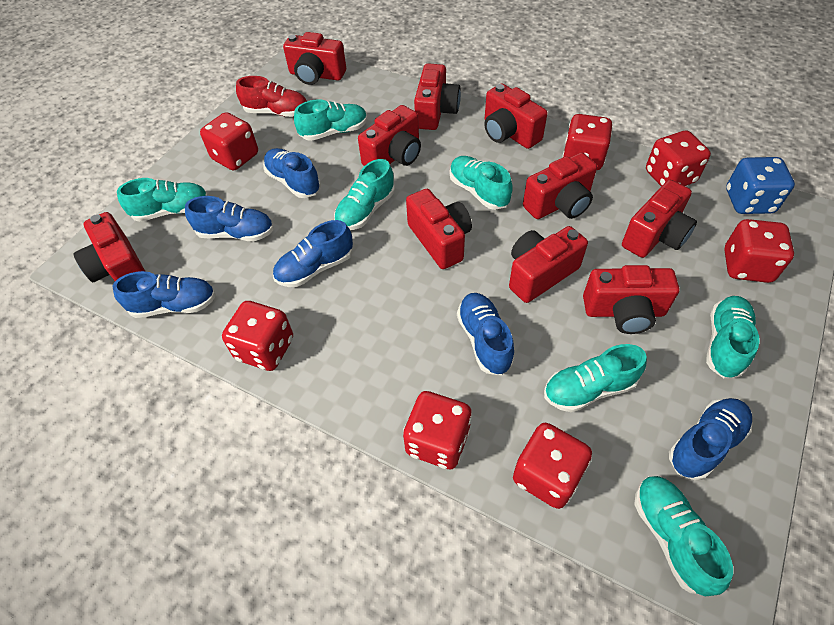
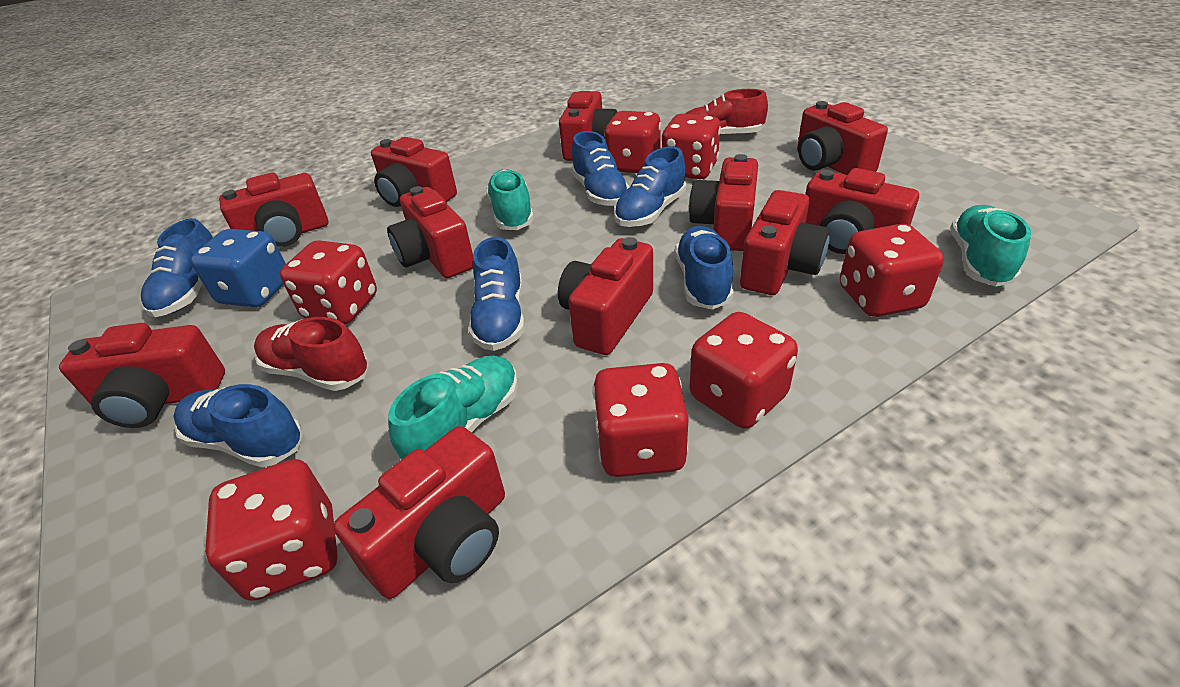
red camera: [73,212,146,282] [283,32,346,85] [358,105,421,166] [406,189,472,269] [414,64,461,130] [484,83,548,149] [509,226,588,303] [523,152,597,219] [583,265,679,334] [622,180,697,258] = 10 -> [59,323,225,428] [219,173,328,247] [333,426,505,599] [371,137,457,207] [387,186,473,278] [558,237,653,355] [559,91,617,161] [689,154,758,251] [740,190,830,295] [797,101,888,175] [805,168,919,254] = 11
red shoe: [236,76,307,117] = 1 -> [254,317,369,391] [685,89,768,135] = 2
turquoise shoe: [117,178,208,222] [294,99,368,141] [334,159,395,230] [450,156,513,210] [544,344,647,412] [634,476,733,596] [706,296,759,378] = 7 -> [388,355,518,459] [486,169,534,230] [950,205,1031,287] = 3

